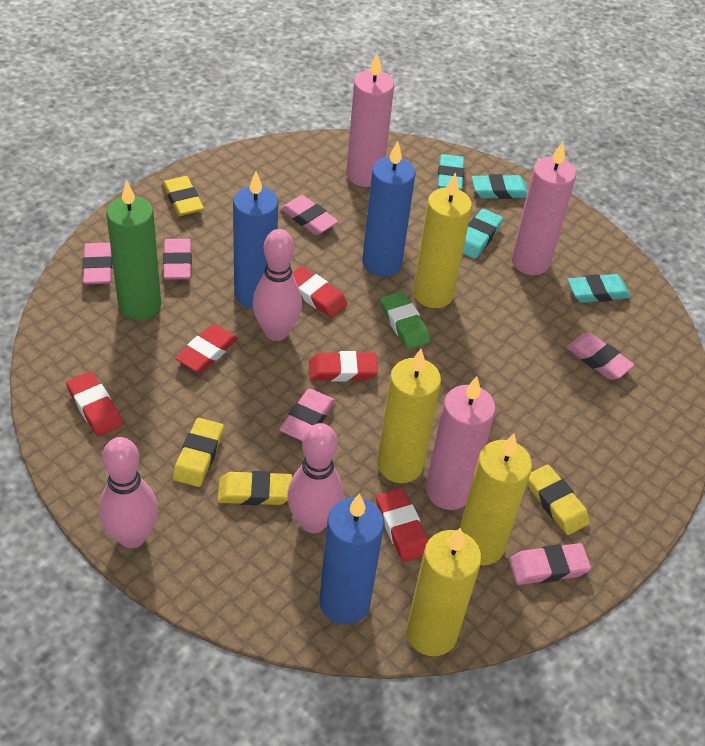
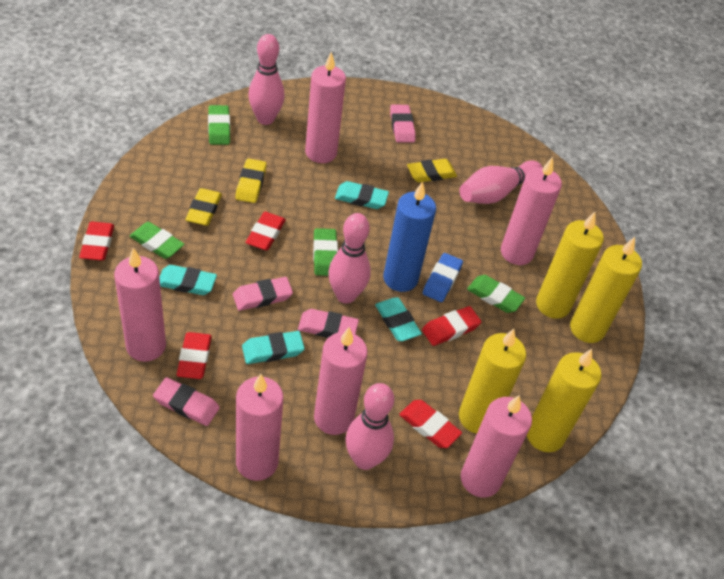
blue candle: [233,171,278,308] [320,493,384,624] [362,141,416,277] = 3 -> [383,181,436,292] = 1
blue eraser: none = 0 -> [423,253,463,302] = 1
green candle: [106,180,161,320] = 1 -> none = 0
green eraser: [380,291,430,349] = 1 -> [130,222,184,259] [208,105,230,145] [313,228,338,276] [467,275,525,313] = 4
pink bowling pin: [99,437,158,548] [253,229,302,341] [287,423,344,533] = 3 -> [248,34,285,125] [328,213,371,304] [346,383,394,470] [459,161,543,204] = 4
pink candle: [346,53,394,187] [426,377,496,510] [511,142,576,275] = 3 -> [114,248,166,362] [236,374,283,481] [305,52,346,163] [314,327,367,435] [461,395,532,497] [501,157,562,265] = 6
pink eraser: [82,243,113,284] [163,239,192,280] [279,389,335,441] [281,195,338,235] [509,543,591,585] [566,333,635,380] = 6 -> [153,377,220,426] [233,277,293,311] [298,309,359,338] [390,105,416,143] = 4
yellow eraser: [163,176,204,216] [173,418,224,487] [217,471,292,505] [528,465,590,535] = 4 -> [185,188,222,226] [235,159,267,203] [407,159,457,183] = 3

